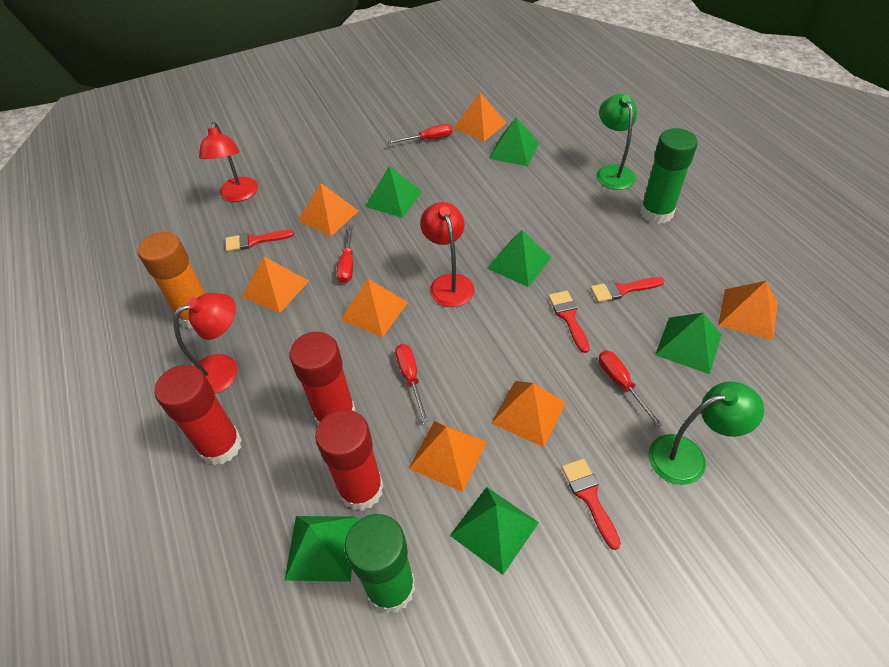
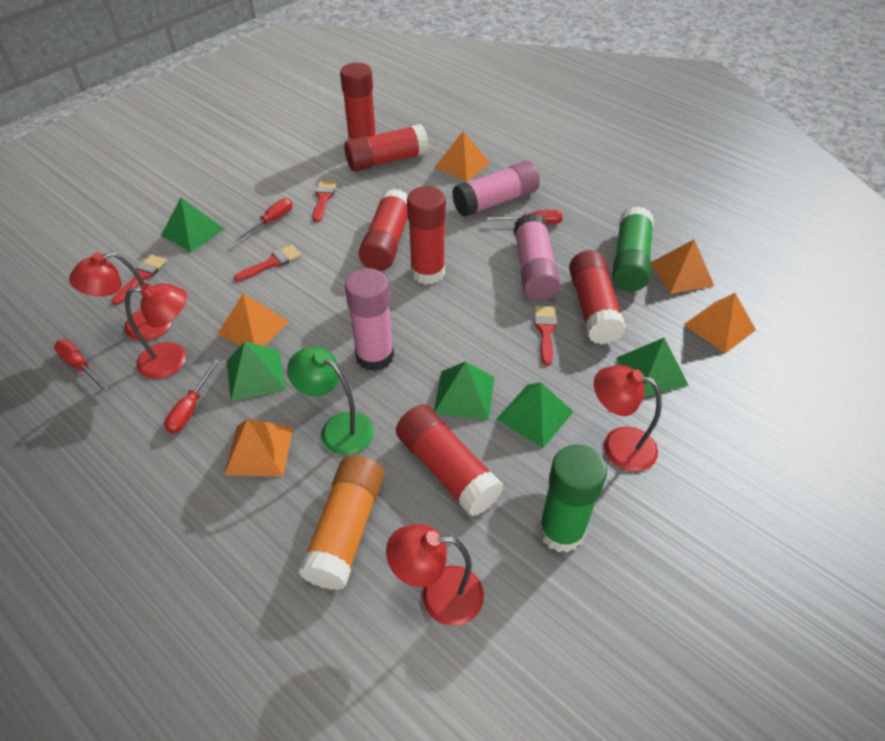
green lamp: [596,94,637,190] [648,381,764,485] = 2 -> [287,347,374,455] = 1
green pyramid: [284,516,358,582] [365,166,422,218] [450,487,539,575] [487,230,551,287] [489,117,539,166] [655,313,721,374] = 6 -> [161,198,224,252] [227,341,286,401] [434,361,494,420] [497,382,574,448] [617,338,689,396] = 5
orange pyramid: [242,256,309,313] [298,183,358,236] [340,279,408,337] [408,421,487,492] [453,93,506,141] [491,381,566,447] [718,281,778,340] = 7 -> [217,294,289,346] [224,418,293,477] [434,131,490,182] [651,240,714,294] [684,293,756,354] = 5
pink glue stick: none = 0 -> [345,268,394,371] [452,161,540,217] [514,213,560,301] = 3
red glue stick: [154,365,242,465] [290,332,356,425] [315,409,384,511] = 3 -> [340,63,376,140] [344,124,429,172] [358,189,408,271] [396,405,504,516] [407,186,446,285] [569,250,626,345] = 6
red lamp: [174,293,238,394] [199,122,258,202] [420,202,475,307] = 3 -> [69,252,172,341] [125,283,187,379] [386,524,484,626] [594,365,662,472] = 4

